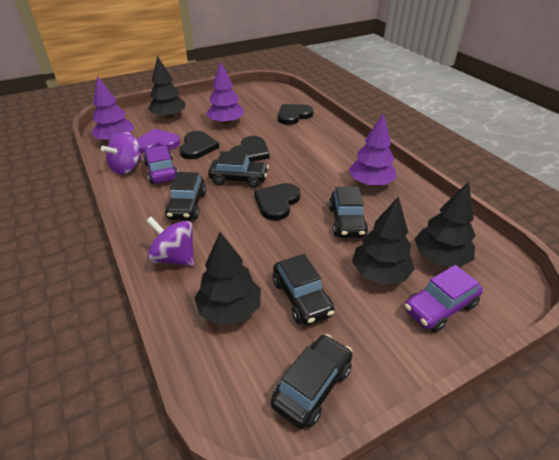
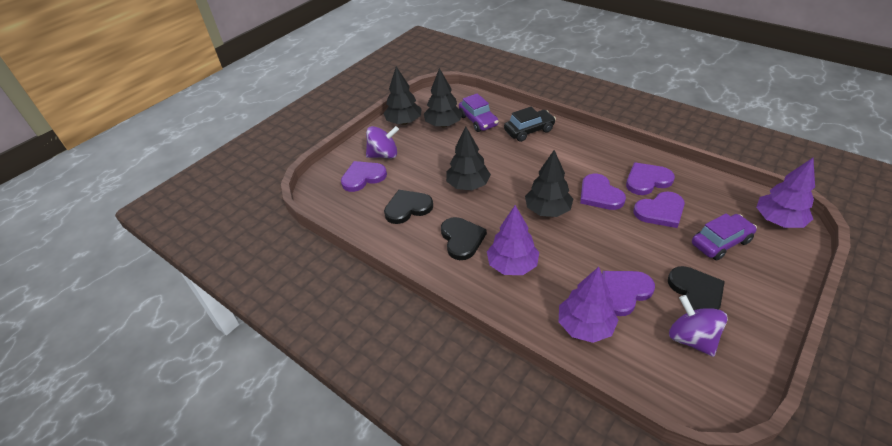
black car: [165,172,206,220] [208,151,269,188] [271,334,352,429] [273,254,335,325] [329,187,368,238] = 5 -> [504,107,556,142] = 1
black heart: [180,131,220,159] [229,136,270,162] [254,183,300,221] [278,104,314,125] = 4 -> [384,190,433,224] [441,217,487,260] [668,266,725,310] = 3
purple heart: [136,129,180,153] = 1 -> [341,161,387,192] [580,174,626,210] [602,271,655,316] [626,162,675,195] [633,192,685,228] = 5

